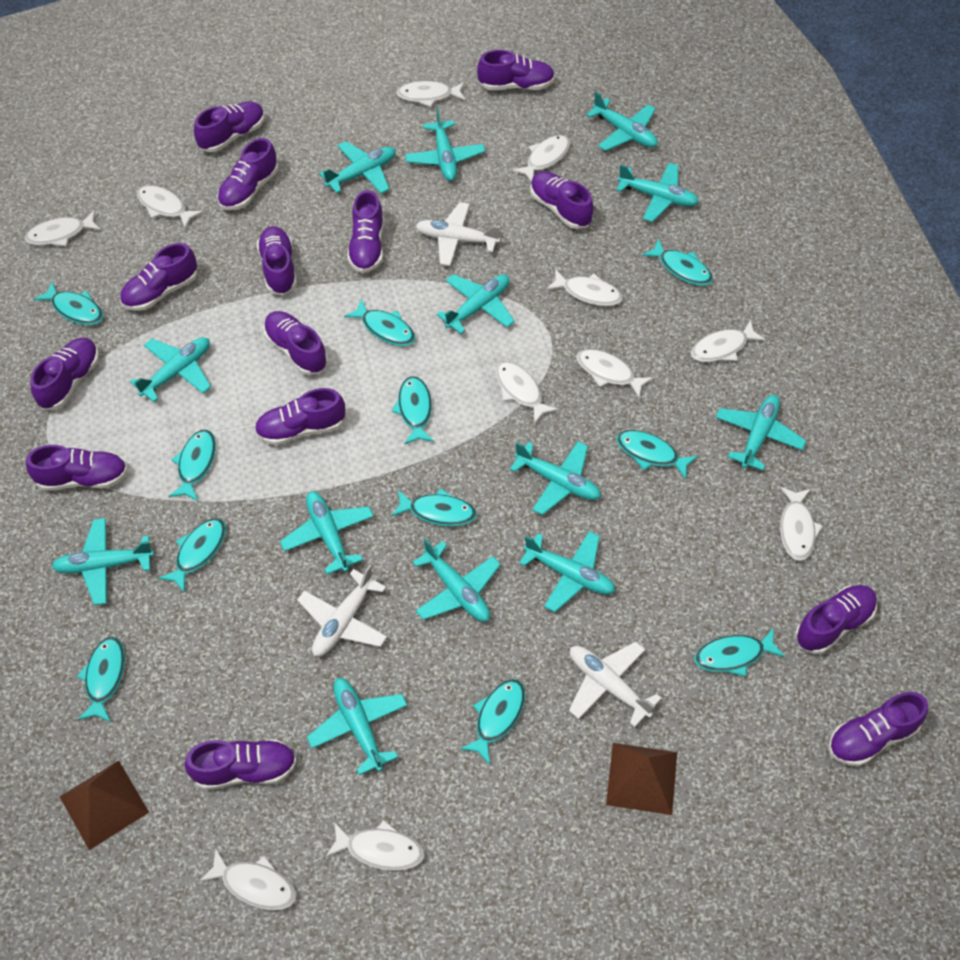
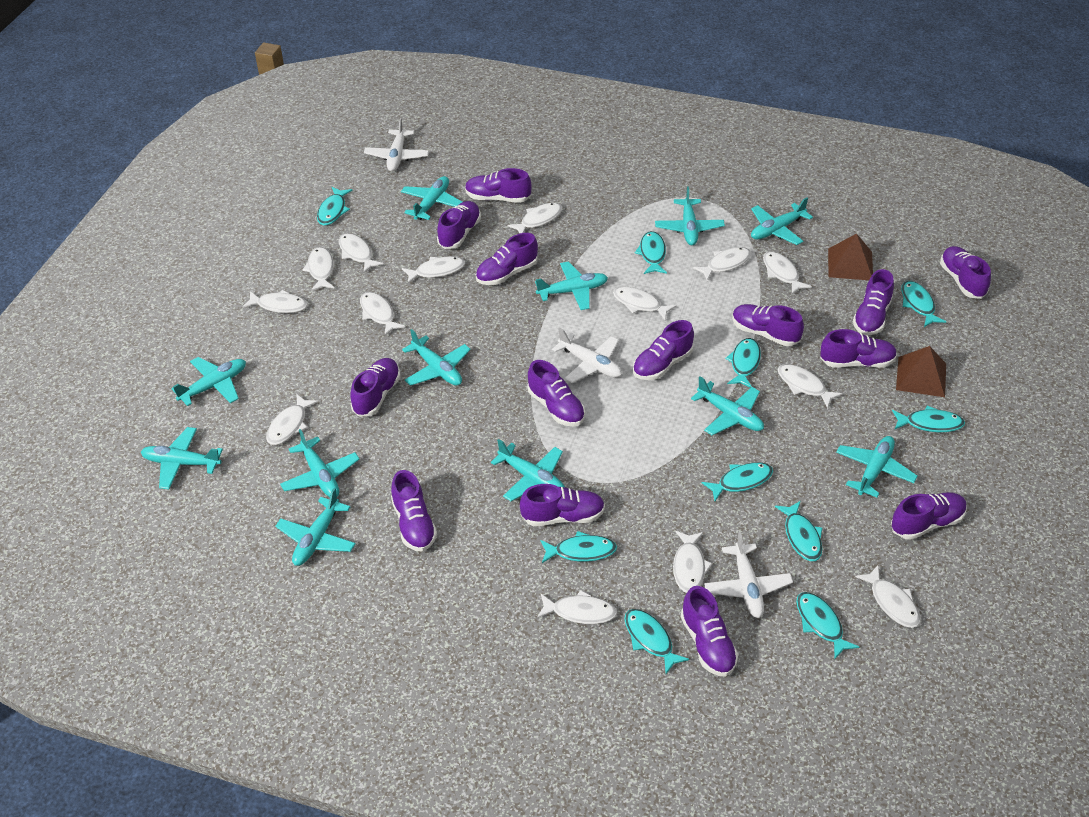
turquoise fish: [34,282,103,325] [77,636,125,722] [158,518,226,593] [169,429,216,501] [344,298,416,346] [391,488,477,526] [392,376,434,445] [460,679,525,765] [616,430,698,479] [642,239,713,286] [694,628,785,677] = 11 -> [317,187,352,225] [540,531,617,563] [624,609,690,674] [635,231,667,274] [702,462,773,501] [725,338,761,388] [775,501,823,561] [796,592,859,659] [892,406,965,432] [901,281,946,327] = 10
turquoise plane: [51,518,154,605] [130,337,211,402] [280,491,374,574] [307,678,407,775] [319,141,396,194] [405,108,485,181] [412,538,501,622] [436,274,515,334] [510,441,601,515] [519,531,615,612] [586,92,658,151] [616,163,699,222] [716,395,806,471] = 13 -> [141,427,223,489] [171,357,246,406] [275,488,356,566] [280,429,360,497] [401,176,462,220] [402,329,471,386] [491,439,565,501] [535,262,608,310] [655,186,725,245] [691,376,764,435] [751,197,813,245] [836,436,918,498] = 12
white fish: [25,210,101,246] [137,185,203,229] [199,849,297,910] [326,820,425,871] [396,81,465,107] [495,361,558,424] [512,135,570,182] [546,269,623,306] [576,349,653,398] [691,320,766,362] [780,487,823,561] = 11 -> [242,290,308,313] [266,394,318,445] [302,247,334,291] [339,233,384,273] [360,292,406,336] [402,256,465,283] [507,203,562,233] [537,590,617,624] [613,287,676,320] [673,531,712,593] [693,247,751,281] [763,251,812,294] [778,364,843,408] [855,565,921,628] = 14

